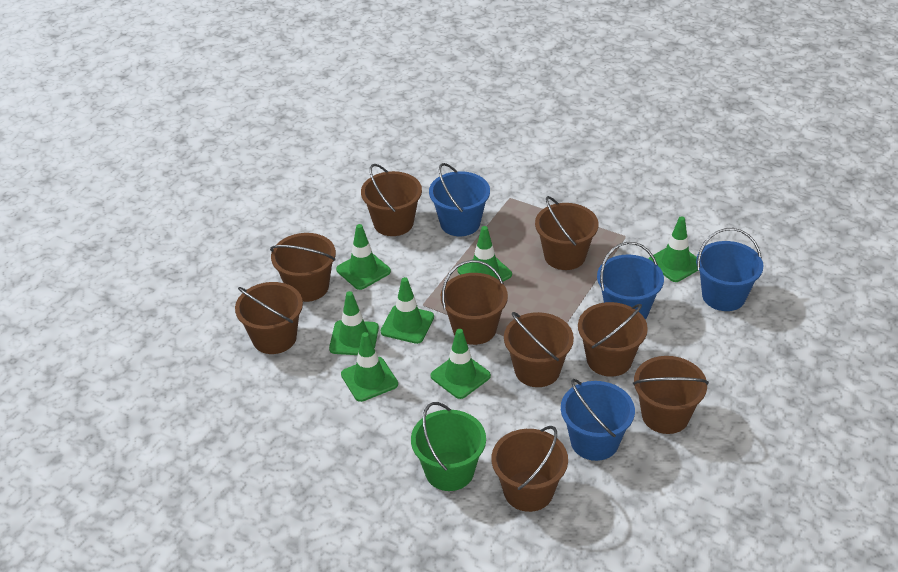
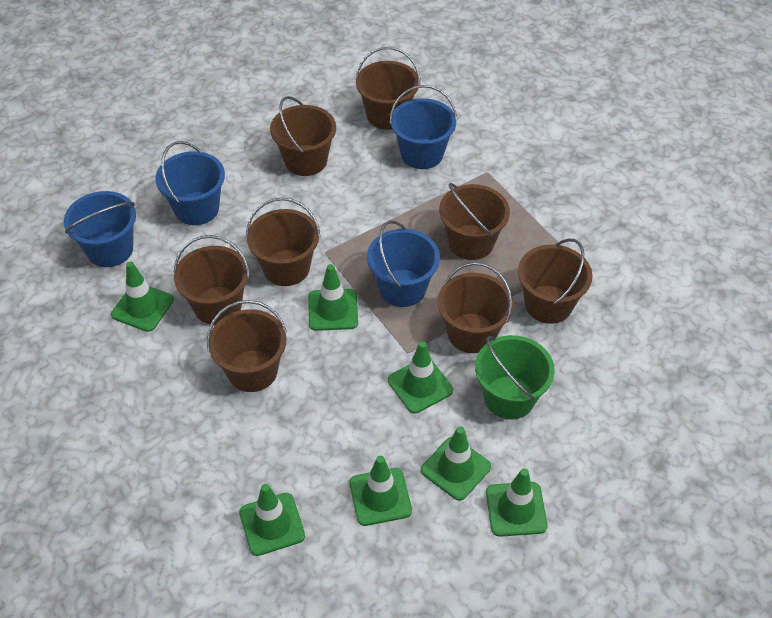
brown bucket: [235,282,303,354] [270,233,336,302] [361,164,422,236] [441,260,508,345] [492,426,568,512] [504,312,574,387] [535,196,599,270] [578,302,648,377] [633,356,709,434] = 9 -> [174,235,250,325] [207,300,287,392] [246,198,320,286] [270,96,336,176] [355,47,420,130] [438,262,514,353] [439,183,510,260] [518,239,593,324] = 8

